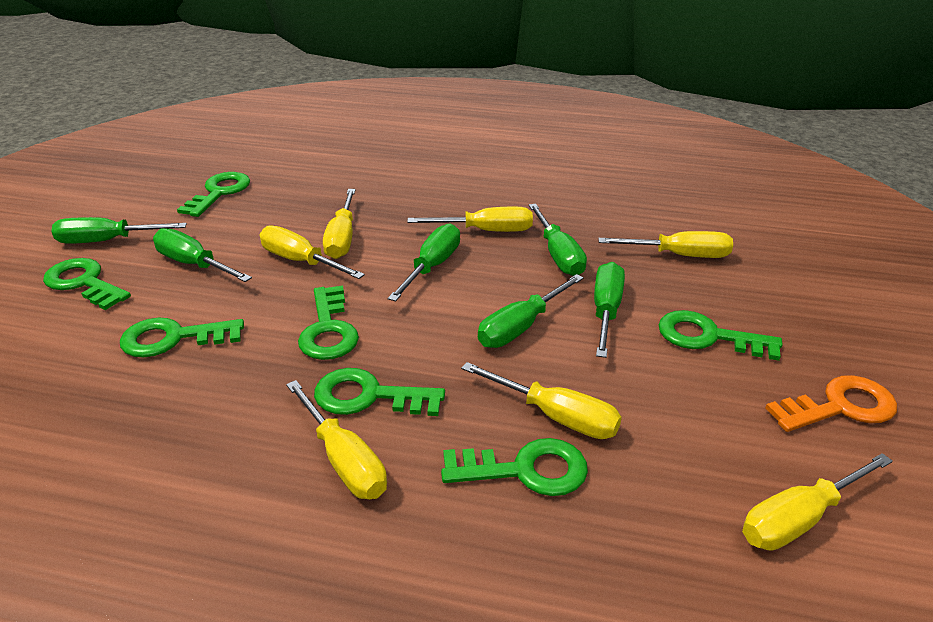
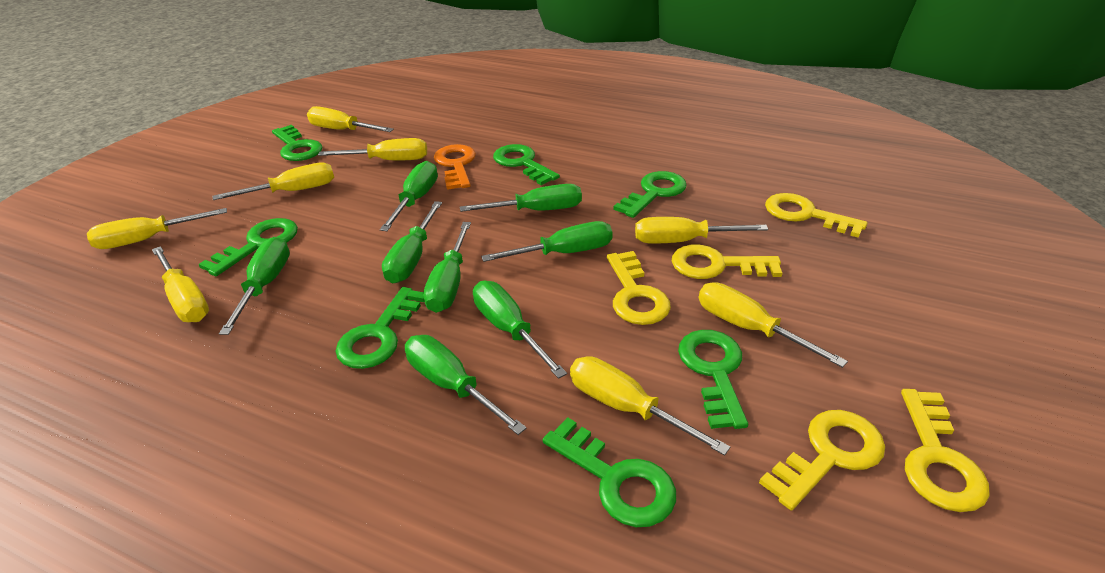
green screwdriver: [51,217,187,244] [153,228,252,282] [388,223,460,301] [478,274,583,348] [529,204,587,276] [594,262,625,358] = 6 -> [219,237,290,335] [380,161,438,231] [382,201,442,283] [405,335,527,435] [423,222,471,313] [460,184,582,212] [473,281,567,379] [481,221,613,262] = 8
yellow key: none = 0 -> [607,251,671,325] [672,245,782,279] [759,410,885,510] [765,193,868,238] [901,389,990,512] = 5
yellow screwdriver: [260,225,365,279] [286,380,387,499] [323,189,356,259] [407,207,533,232] [461,362,622,439] [598,231,733,258] [742,453,893,551] = 7 -> [87,208,227,249] [152,246,209,322] [212,162,334,200] [307,106,394,132] [318,138,427,160] [570,356,730,456] [635,217,768,244] [699,282,848,368] = 8

